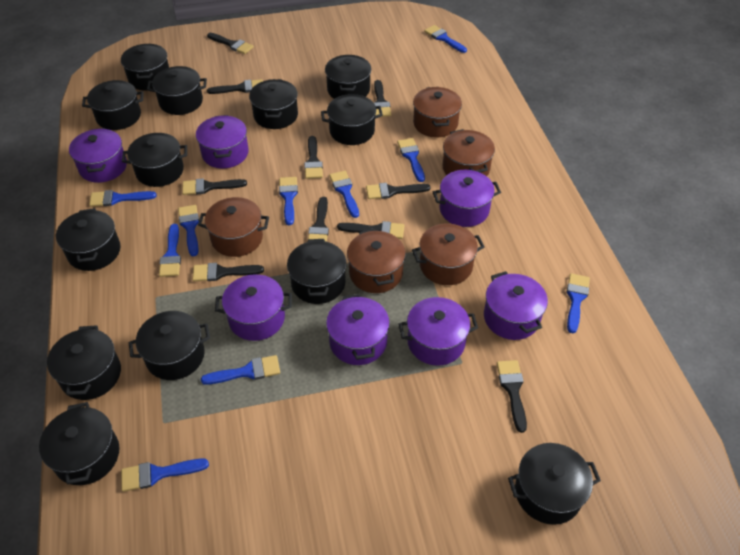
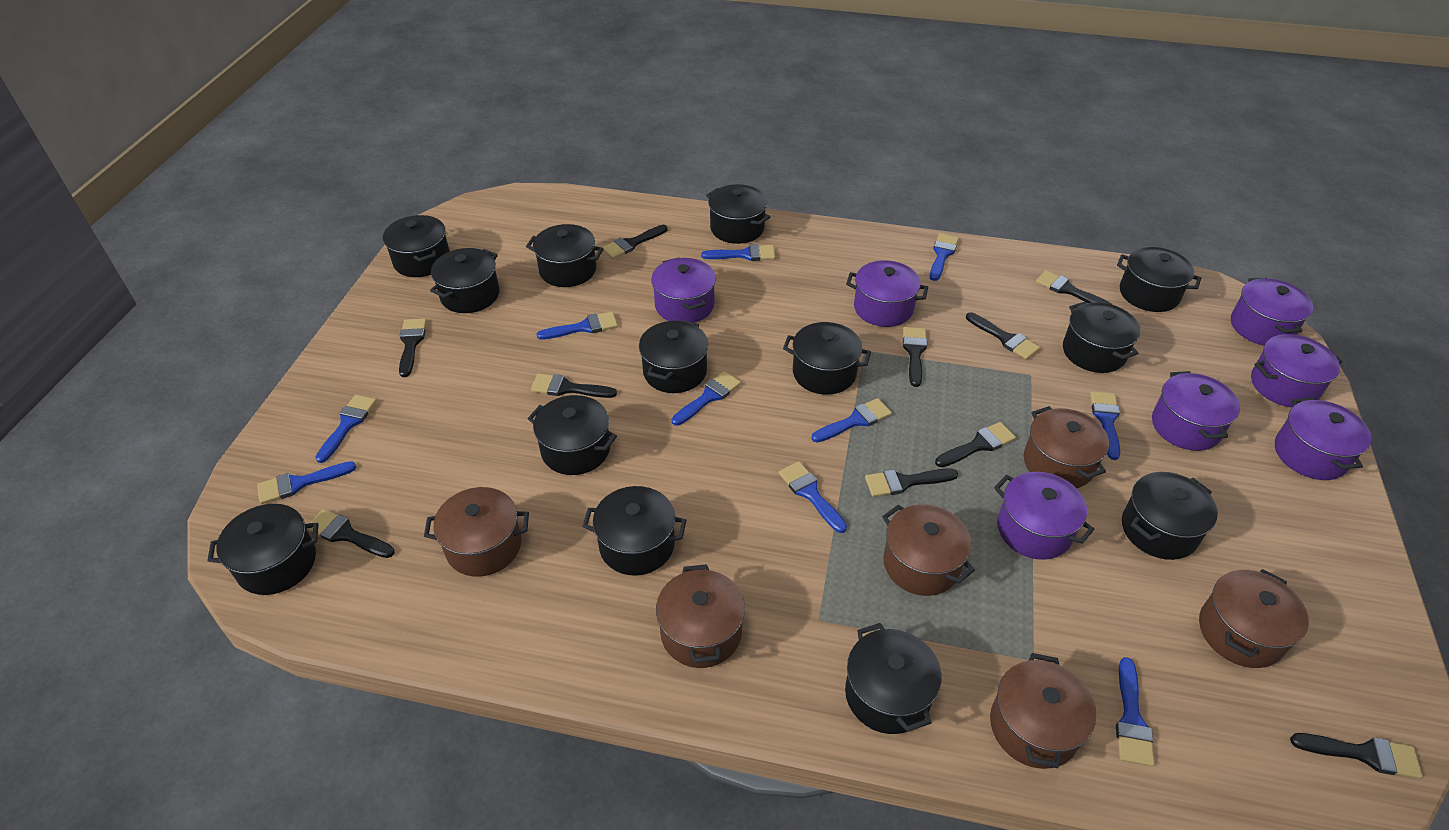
brown pot: [198,197,269,257] [347,229,406,293] [412,223,485,285] [413,87,462,137] [442,129,495,176] = 5 -> [424,487,529,577] [656,564,745,668] [882,504,975,596] [990,653,1096,769] [1024,406,1109,488] [1199,569,1309,668] = 6

